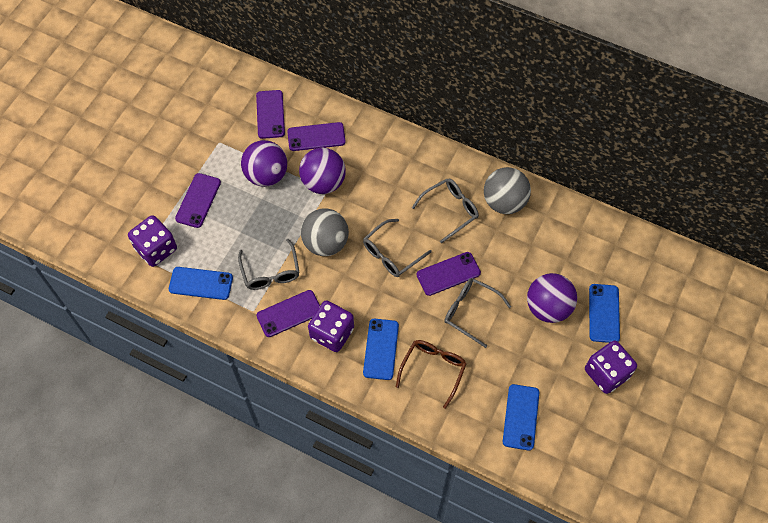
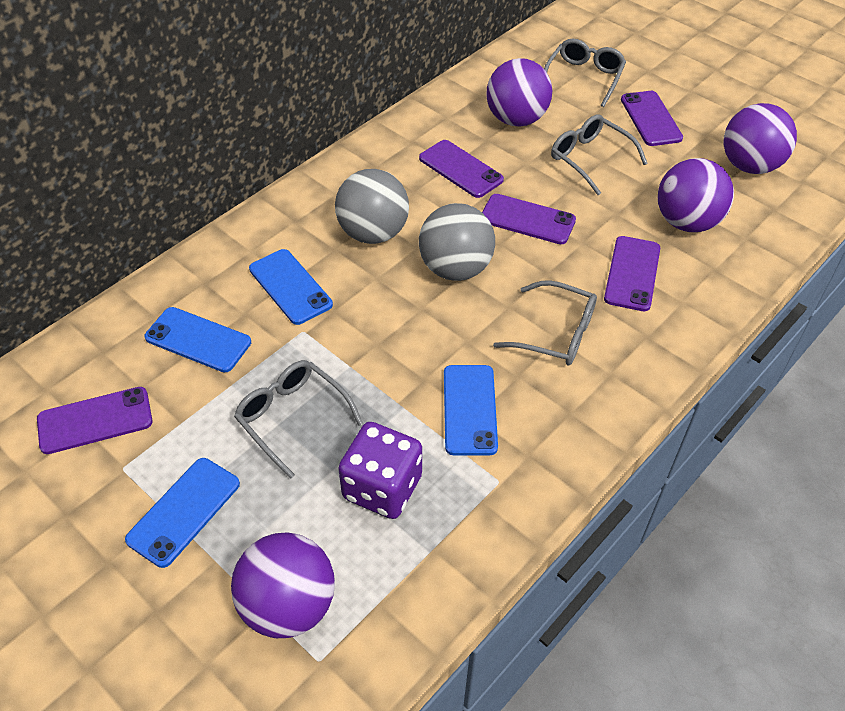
brown glasses: [396,340,467,409] = 1 -> none = 0
purple ball: [241,140,287,187] [299,148,346,194] [527,273,577,323] = 3 -> [231,532,335,638] [486,58,552,127] [658,158,734,232] [724,103,797,174] = 4
purple dice: [128,215,177,267] [308,300,354,352] [585,340,637,394] = 3 -> [338,422,422,519] = 1

